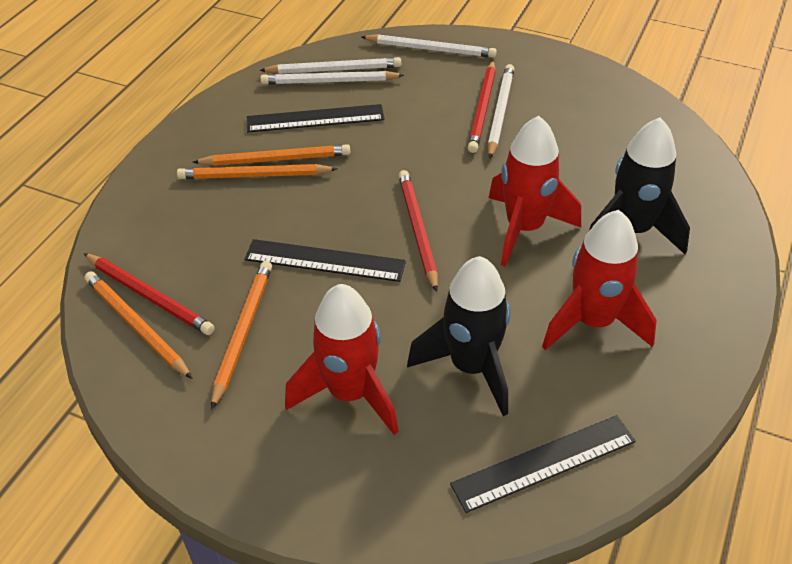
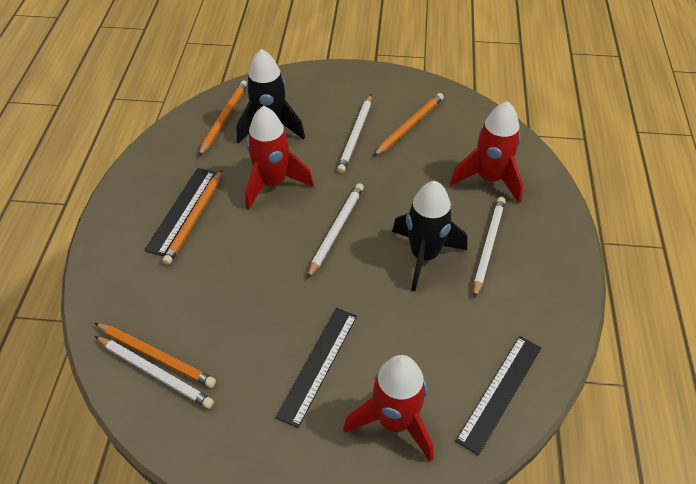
red pencil: [84,253,215,335] [398,170,438,292] [468,60,496,153] = 3 -> none = 0

